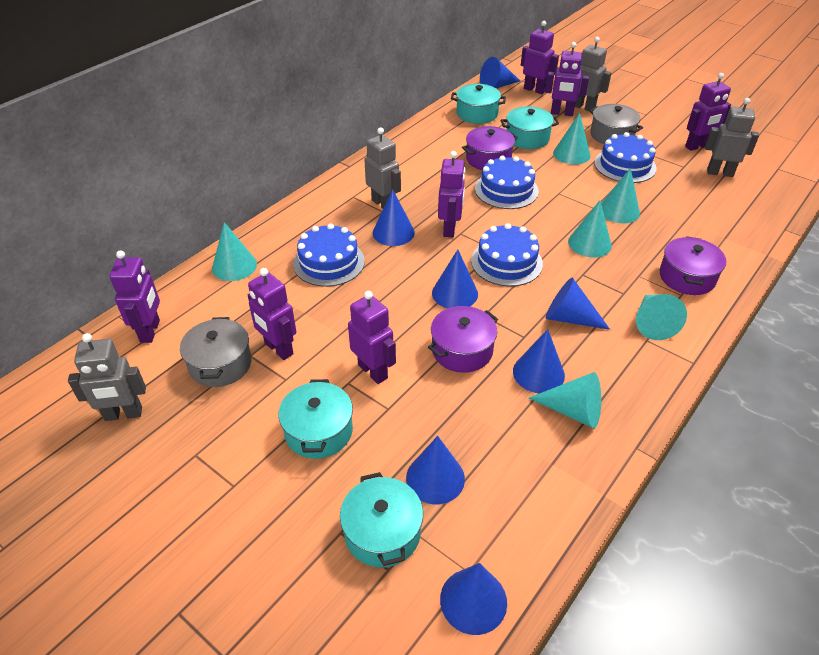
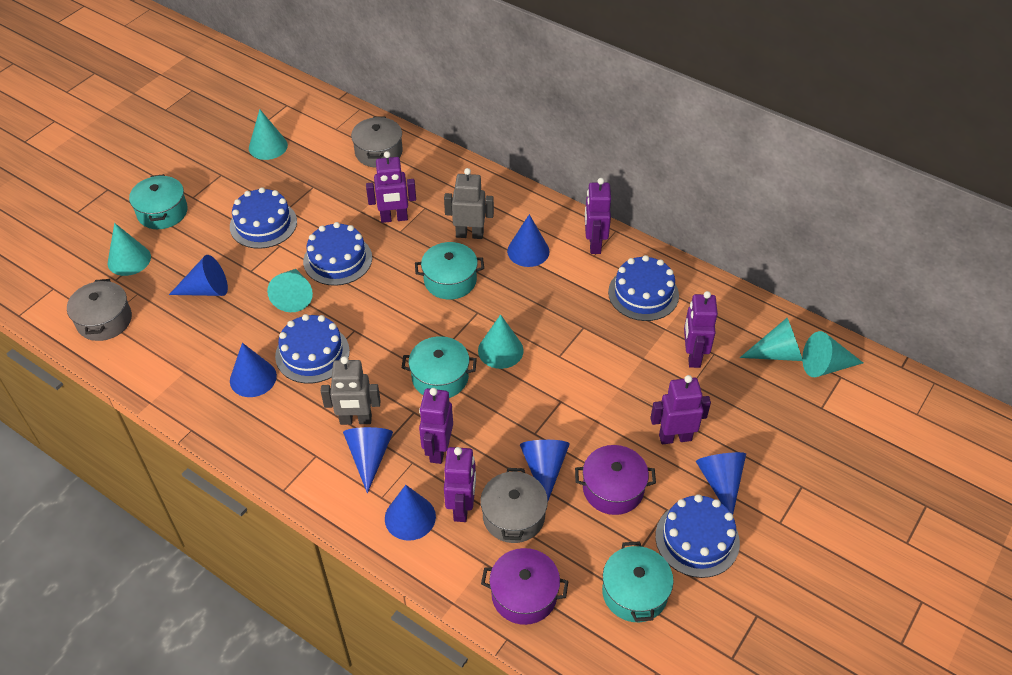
blue cake: [293,223,365,287] [471,223,543,287] [475,156,539,209] [594,132,657,183] = 4 -> [230,187,297,249] [275,314,350,384] [303,222,372,286] [608,255,679,321] [655,494,740,578] = 5
grey pot: [180,317,252,387] [589,104,643,144] = 2 -> [67,279,132,341] [351,117,403,168] [480,468,548,543] = 3
grey robot: [68,333,146,421] [364,127,401,209] [575,37,611,112] [705,98,759,177] = 4 -> [321,356,381,425] [444,168,494,239] = 2
purple pot: [428,306,498,373] [462,126,518,170] [659,236,726,295] = 3 -> [481,548,569,625] [575,445,656,515] = 2
purple robot: [109,250,160,343] [248,268,296,360] [348,291,396,384] [438,151,465,238] [521,21,559,94] [545,42,589,116] [685,73,731,151] = 7 -> [366,151,416,223] [419,388,453,464] [444,447,476,522] [585,178,611,254] [650,375,711,444] [684,291,718,368] = 6

